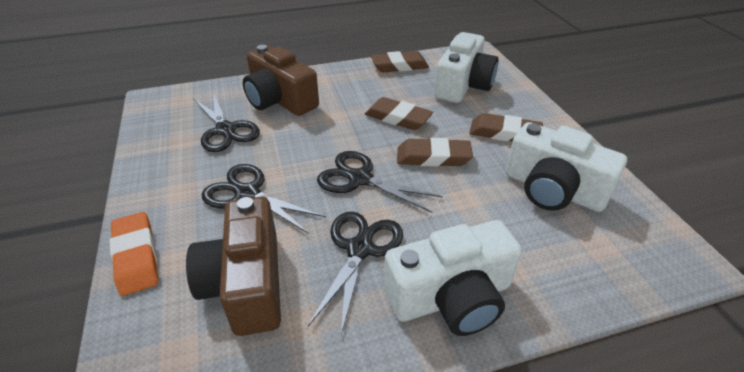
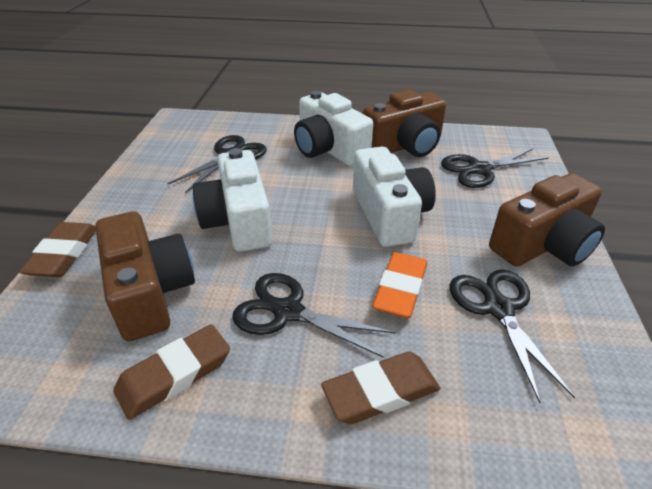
brown camera: [186,197,281,336] [243,45,319,116] = 2 -> [96,211,195,341] [363,90,446,157] [489,173,605,266] = 3
brown eraser: [365,97,433,130] [371,51,429,73] [397,138,473,167] [469,113,543,141] = 4 -> [19,222,96,277] [113,324,230,420] [321,351,440,424] = 3

